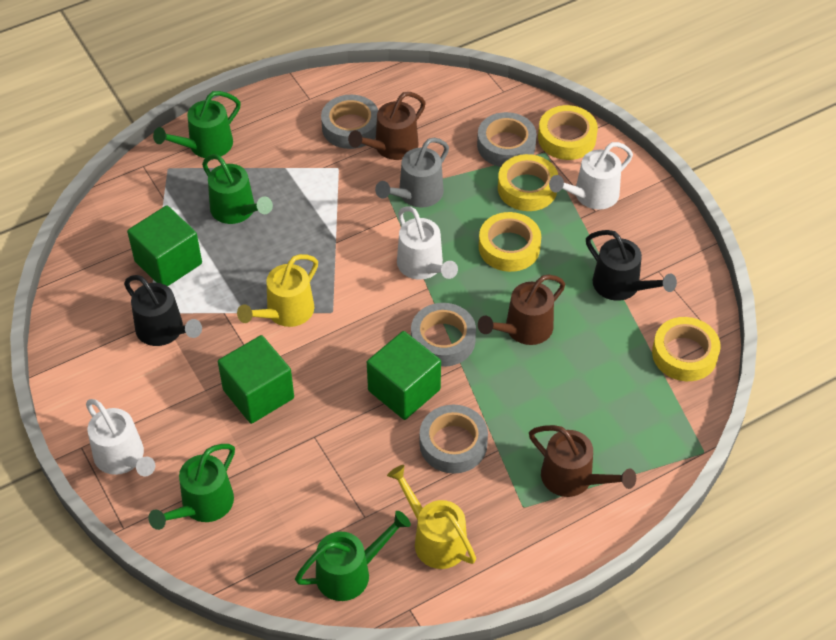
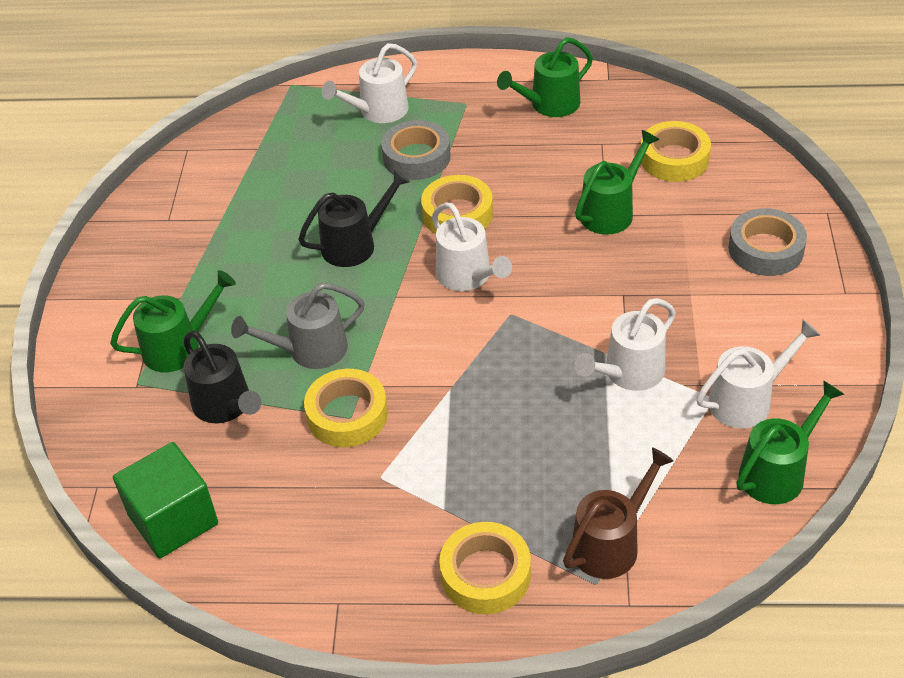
brown watering can: [348,92,426,160] [478,275,565,345] [529,425,636,497] = 3 -> [563,447,674,579] = 1
green cube: [127,205,202,286] [218,335,294,424] [367,331,441,420] = 3 -> [113,442,218,558] = 1
grey tape: [321,95,378,149] [411,303,476,367] [420,405,488,474] [477,112,537,167] = 4 -> [381,120,451,180] [728,208,807,276] = 2
white watering can: [86,399,155,477] [397,206,458,280] [549,142,633,210] = 3 -> [322,43,417,123] [432,202,512,291] [574,298,676,391] [696,320,820,428] = 4
yellow watering can: [237,254,318,327] [387,465,476,569] = 2 -> none = 0

